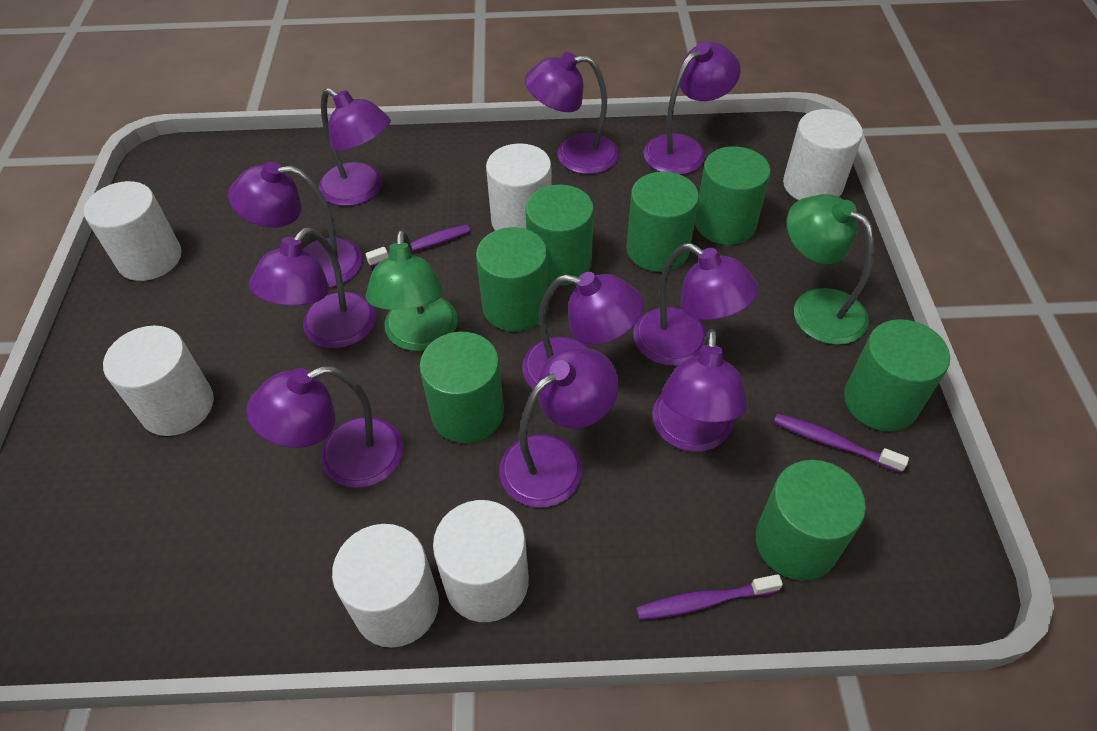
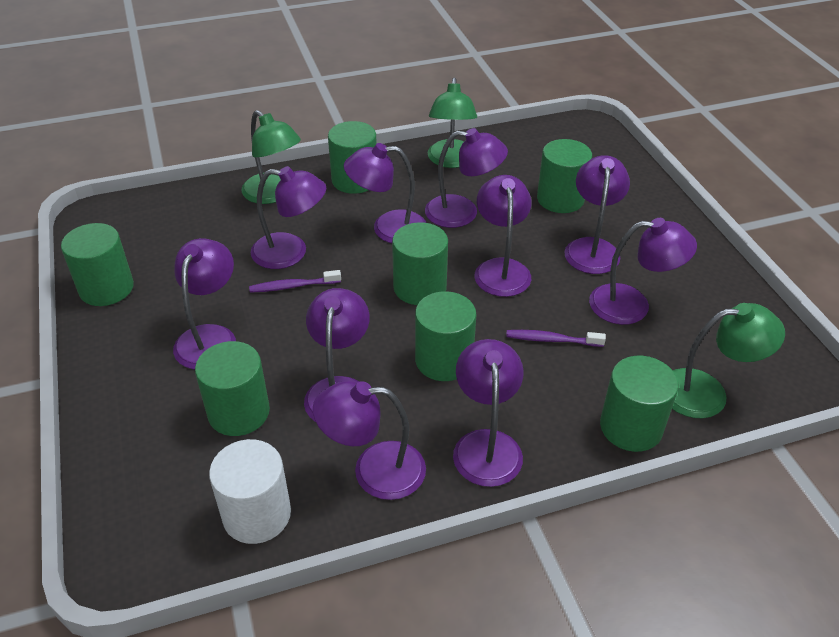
green lamp: [366,230,458,351] [787,194,874,345] = 2 -> [241,110,301,204] [428,78,477,168] [672,303,785,418] = 3
purple toothbrush: [366,225,471,267] [636,574,783,620] [774,414,909,473] = 3 -> [249,270,341,293] [506,330,606,347] = 2
white cylinder: [84,181,182,281] [103,326,214,436] [332,524,439,648] [433,500,529,622] [486,143,552,231] [783,109,863,200] = 6 -> [209,439,291,544] = 1

